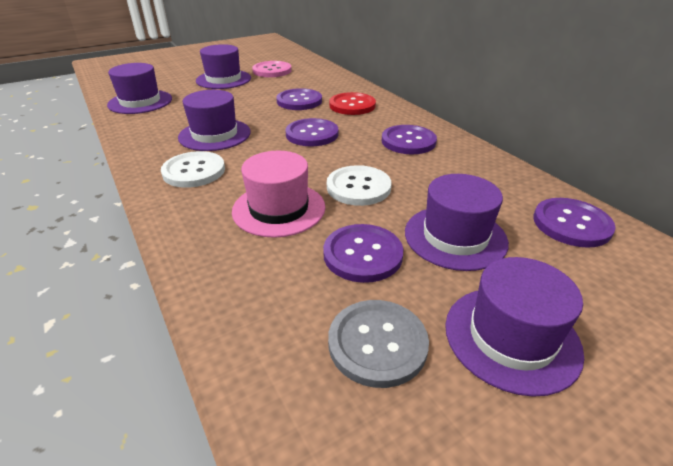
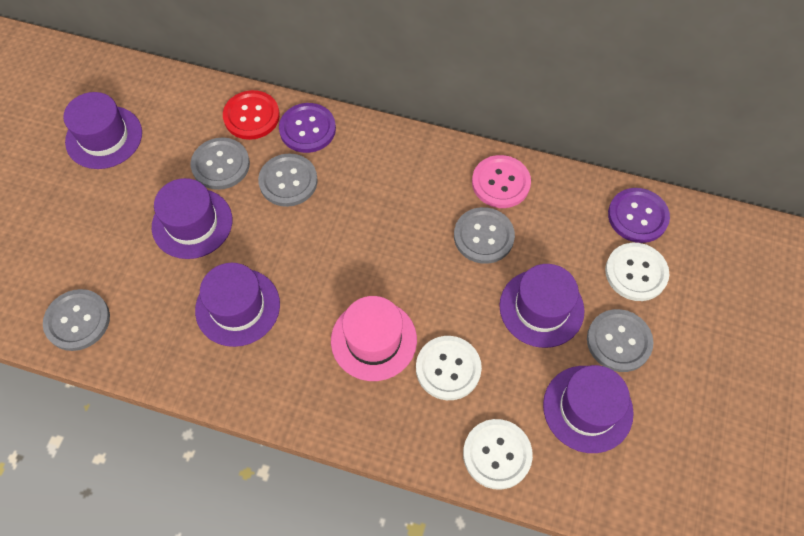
grey button: [328,300,429,388] = 1 -> [43,289,110,351] [191,137,250,190] [258,153,318,207] [454,207,515,264] [587,309,653,372] = 5
purple button: [276,88,322,110] [285,118,338,146] [323,224,404,283] [382,125,437,154] [534,198,616,248] = 5 -> [279,103,336,153] [608,188,670,243] = 2
white button: [161,151,225,188] [327,165,392,206] = 2 -> [416,336,482,400] [463,419,533,490] [605,243,669,301] = 3

